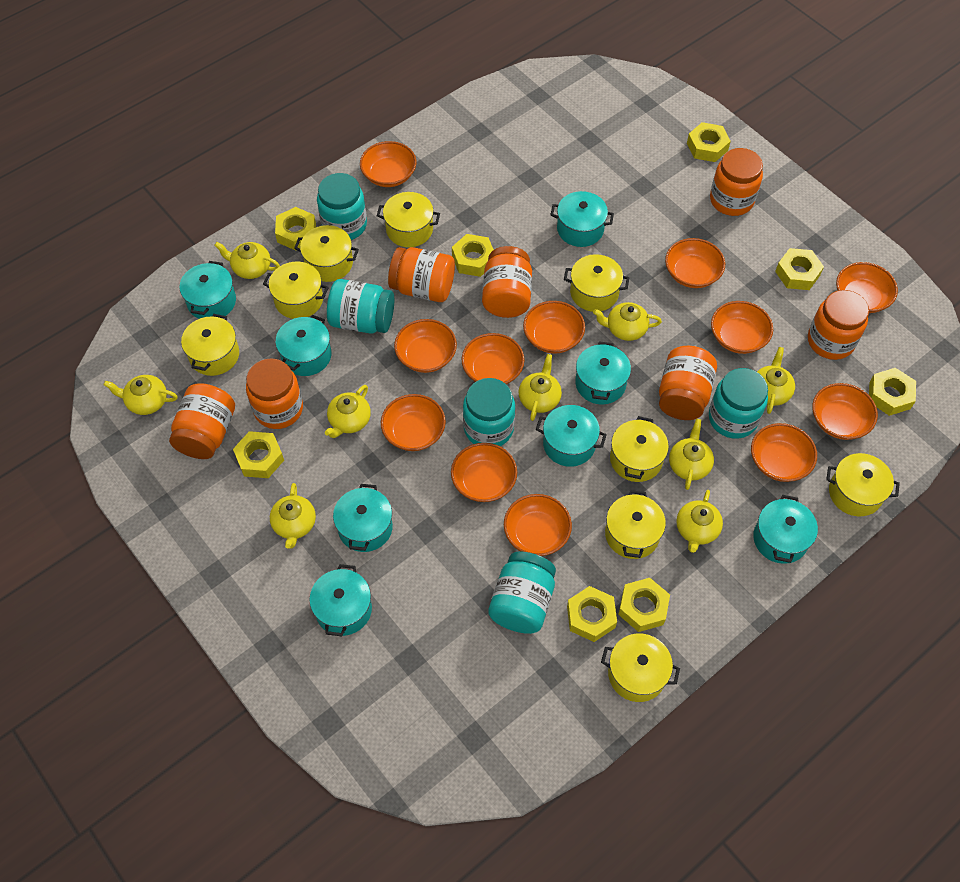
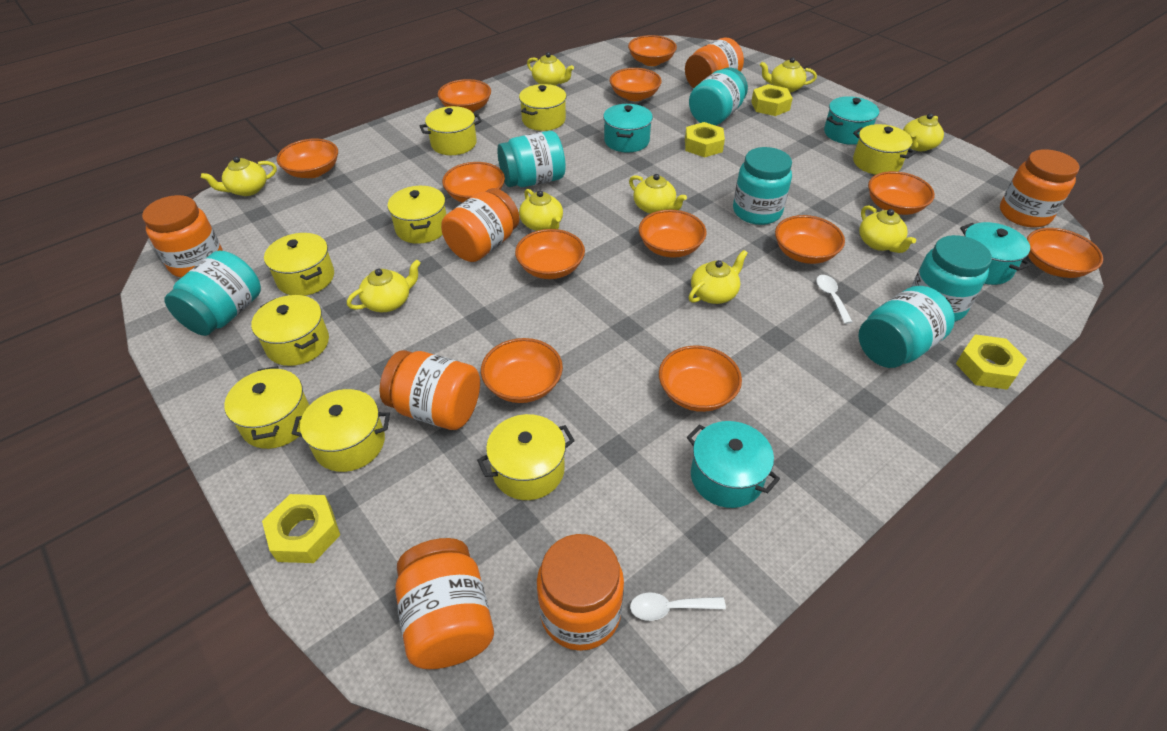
turquoise jar: [317,173,367,240] [327,279,394,334] [463,378,515,446] [488,551,556,634] [709,368,768,439] = 5 -> [164,250,261,336] [497,131,566,187] [689,68,748,126] [733,147,792,225] [859,286,955,368] [911,235,992,322] = 6
turquoise pot: [180,261,236,319] [275,315,331,376] [310,564,372,636] [333,484,393,552] [536,405,607,467] [550,191,614,247] [575,341,631,405] [753,495,818,564] = 8 -> [603,104,653,153] [687,421,780,508] [824,96,879,145] [960,222,1031,285] = 4
white spoon: none = 0 -> [630,592,726,621] [816,275,852,324] = 2
yellow nut: [233,431,284,478] [275,207,316,251] [452,234,494,277] [567,586,617,642] [618,578,670,632] [687,122,731,162] [775,248,824,290] [869,368,916,416] = 8 -> [262,494,340,563] [685,122,725,157] [751,84,793,116] [956,335,1027,390] = 4

